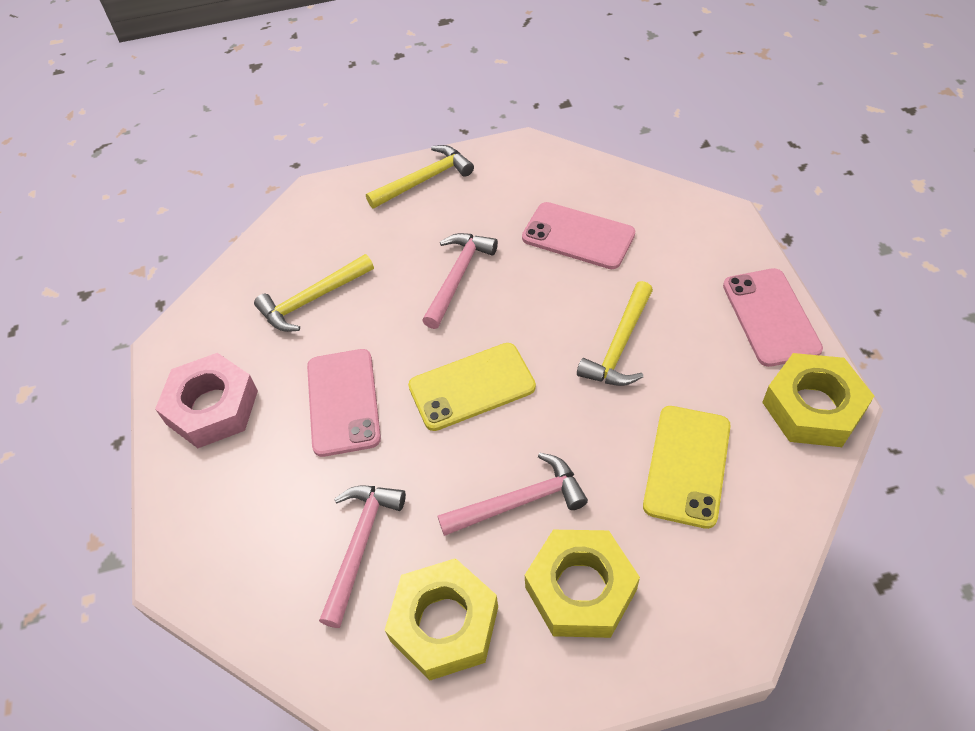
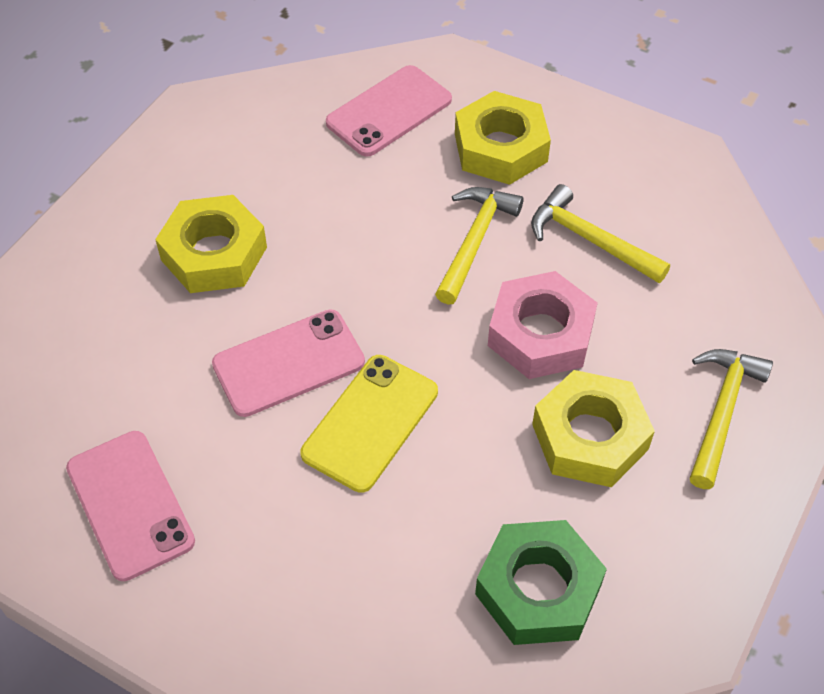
green nut: none = 0 -> [475,520,607,645] = 1
pink hammer: [319,486,406,628] [422,233,498,329] [437,452,588,536] = 3 -> none = 0
yellow phone: [408,343,536,431] [643,406,731,529] = 2 -> [300,355,438,493] = 1

